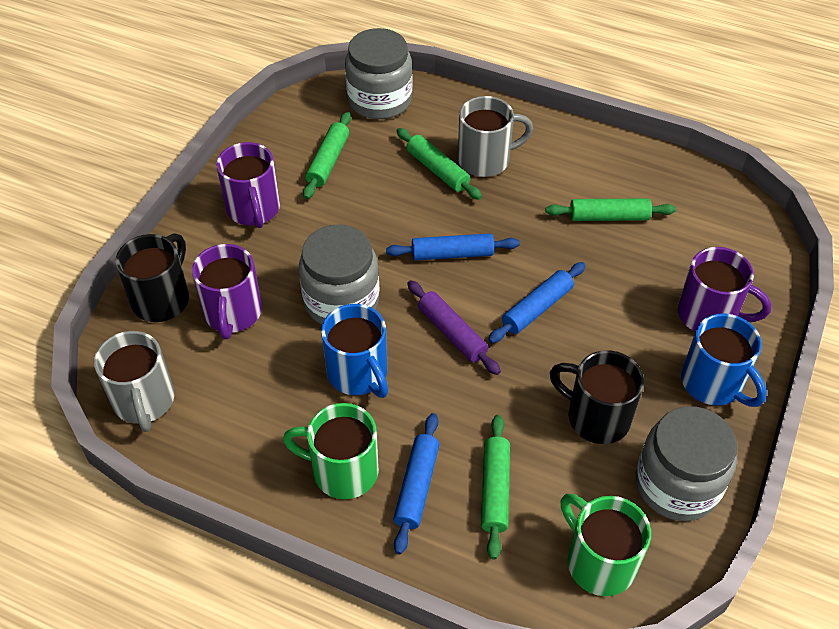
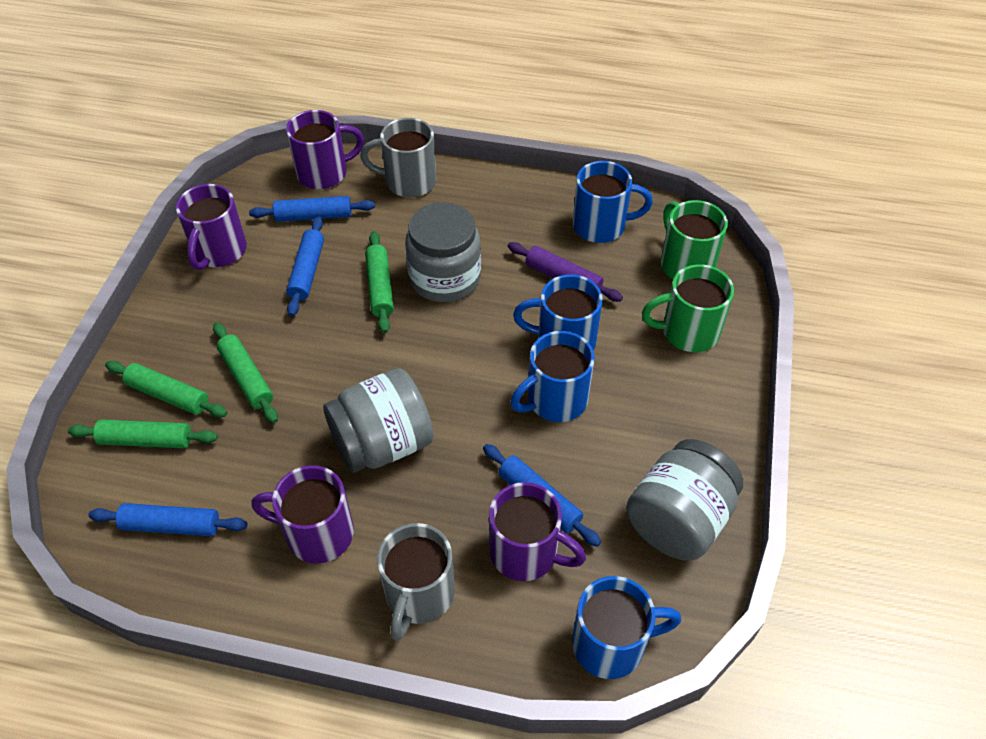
black mug: [115,233,189,322] [549,350,644,444] = 2 -> none = 0
blue mug: [321,304,388,398] [681,313,767,407] = 2 -> [510,331,595,422] [513,275,603,351] [572,576,681,679] [573,161,653,243] = 4
blue rolling pin: [386,233,520,261] [393,413,440,554] [488,262,586,343] = 3 -> [88,503,247,536] [249,196,375,222] [286,216,324,316] [483,444,601,547] = 4
purple mug: [192,244,262,339] [216,142,280,228] [677,247,771,332] = 3 -> [176,184,247,270] [251,465,354,564] [286,110,364,189] [489,482,586,581] = 4

